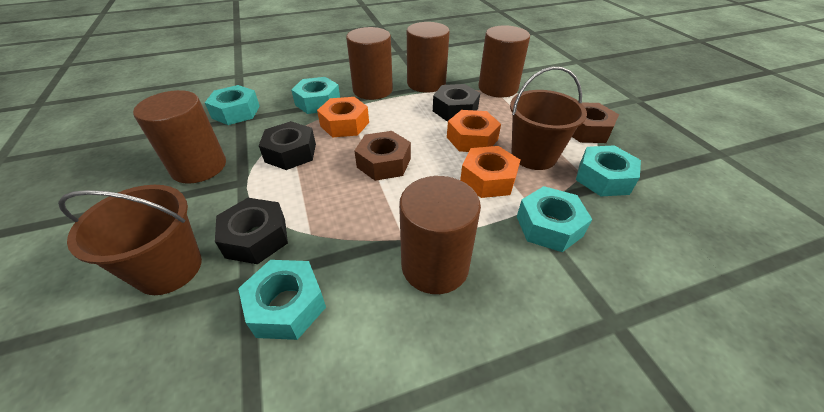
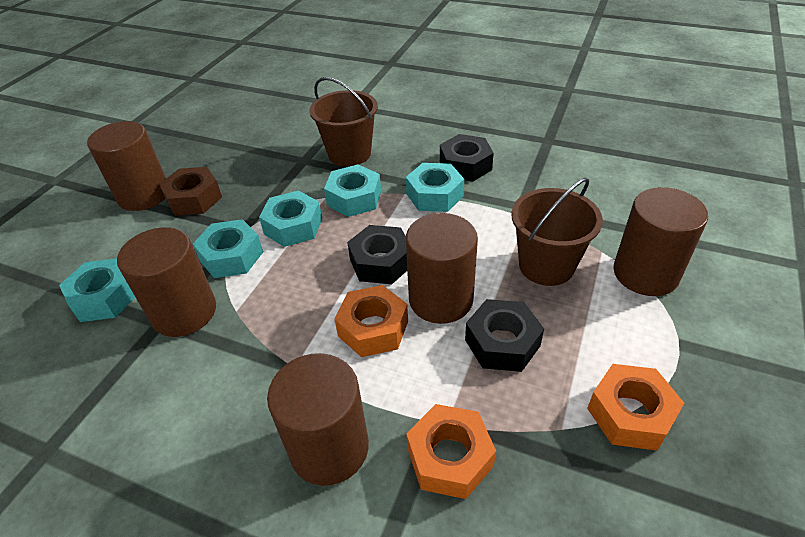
brown nut: [354,131,411,181] [572,103,619,143] = 2 -> [159,167,222,216] = 1

